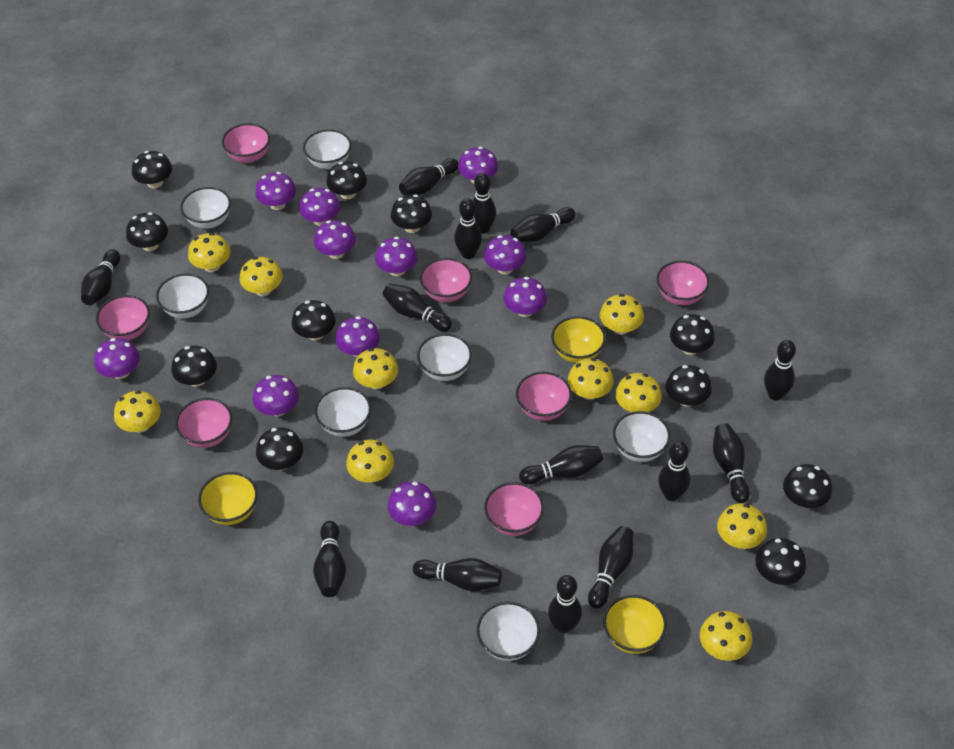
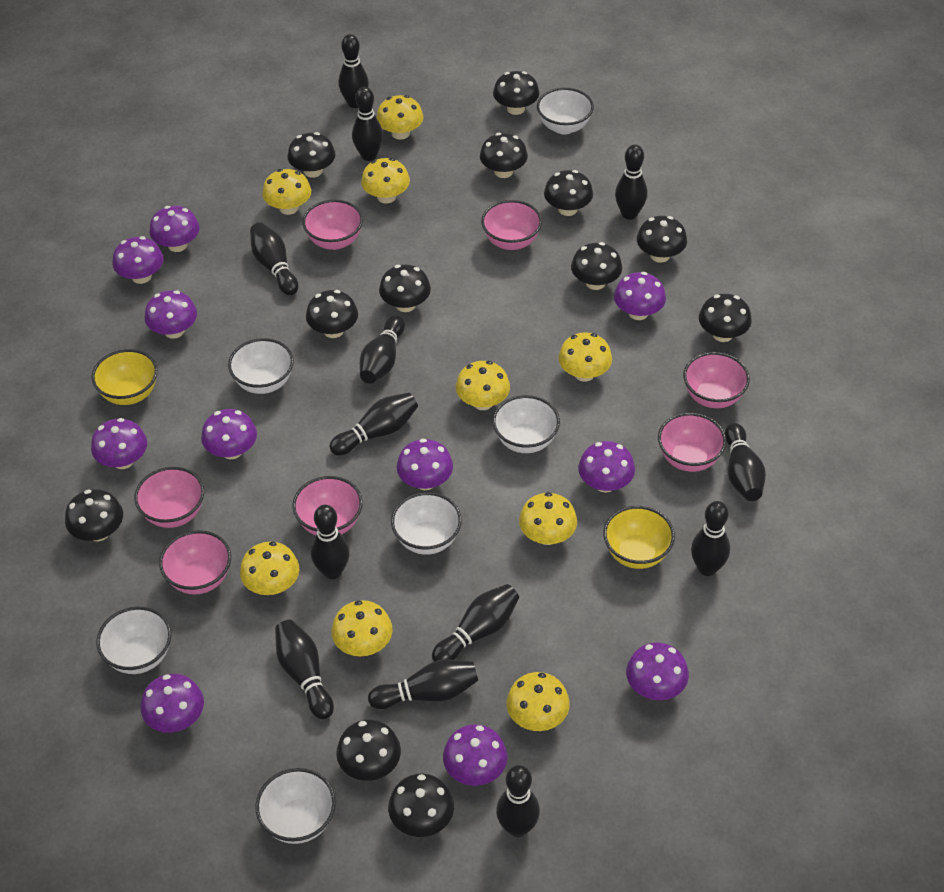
black bowling pin: [81,249,120,305] [313,521,346,597] [383,283,452,331] [399,158,458,195] [413,558,502,591] [454,198,482,259] [473,173,496,234] [511,207,576,242] [519,445,603,485] [548,575,582,634] [588,526,634,609] [658,441,690,501] [713,423,750,503] [764,340,796,401] = 14 -> [250,222,298,295] [275,620,334,719] [311,505,350,579] [329,393,418,456] [338,34,369,108] [352,87,383,161] [360,316,405,384] [368,659,478,709] [432,584,519,662] [496,765,540,837] [615,145,647,220] [691,501,730,576] [725,423,766,501] = 13
black mushroom: [126,212,168,251] [132,151,172,188] [171,346,217,387] [256,427,303,470] [291,300,336,340] [326,162,367,199] [391,194,432,233] [666,365,712,407] [670,314,715,355] [755,538,806,585] [783,464,832,508] = 11 -> [65,489,123,541] [287,132,335,178] [306,290,358,338] [336,720,401,781] [379,265,431,312] [388,774,454,837] [480,133,528,178] [493,71,539,115] [544,170,593,216] [571,242,622,290] [637,216,687,263] [699,294,752,342] = 12
white bowl: [156,274,209,319] [181,187,231,229] [303,129,351,169] [315,387,371,437] [417,334,472,381] [477,602,540,661] [613,411,670,462] = 7 -> [97,607,171,674] [228,338,294,394] [255,768,336,844] [391,492,462,555] [493,395,560,453] [537,88,594,134] = 6
yellow bowl: [198,472,258,525] [551,316,606,363] [603,595,667,654] = 3 -> [92,349,158,405] [603,506,675,569] = 2
yellow mushroom: [114,391,161,433] [188,233,230,272] [240,257,283,296] [346,440,394,482] [353,348,398,389] [568,358,613,400] [600,294,644,335] [615,373,662,412] [700,611,752,661] [717,503,767,549] = 10 -> [240,542,299,595] [262,169,311,215] [331,600,393,656] [361,158,410,204] [376,95,423,140] [456,361,510,410] [506,672,570,731] [519,492,577,545] [558,332,612,382] = 9

